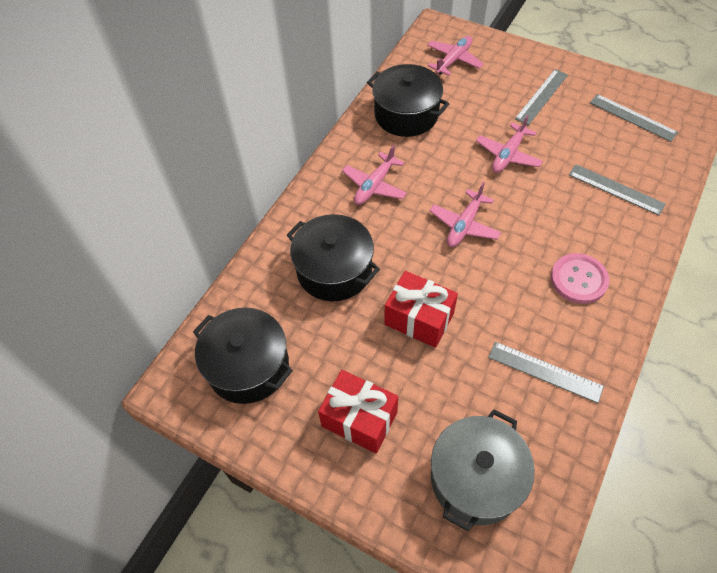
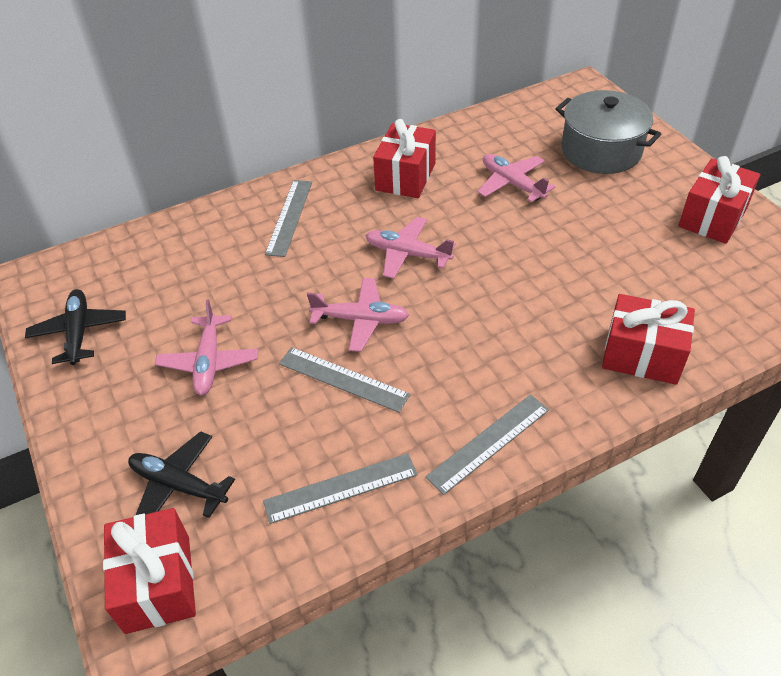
black plane: none = 0 -> [25,289,126,365] [128,431,235,518] = 2
black pot: [193,308,293,404] [287,214,380,301] [367,64,449,137] = 3 -> none = 0
pink button: [551,253,609,304] = 1 -> none = 0
red gift: [318,370,398,453] [385,271,458,348] = 2 -> [103,508,196,634] [373,119,436,198] [602,294,695,385] [678,156,760,244] = 4

